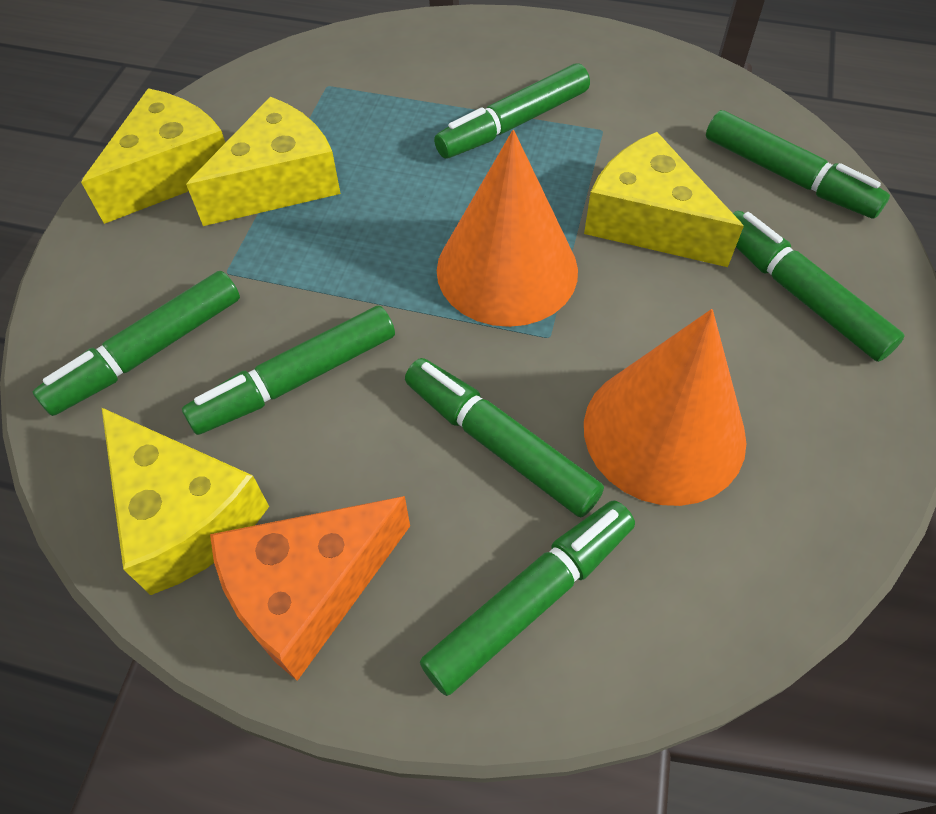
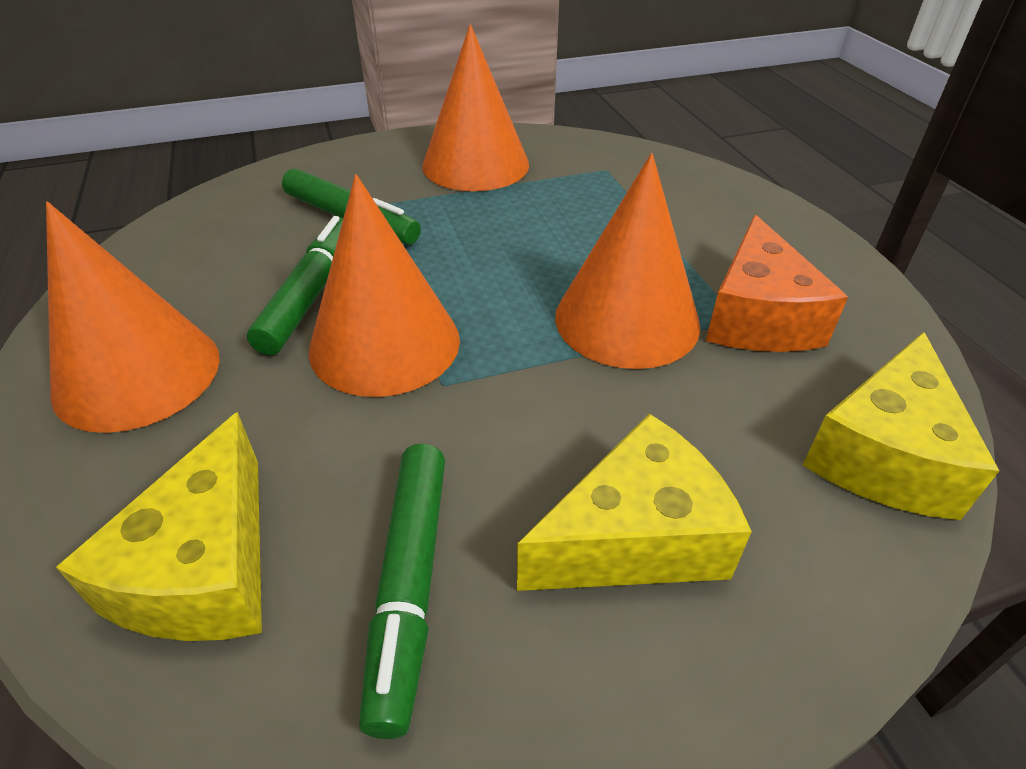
green marker: [33,271,240,416] [182,306,395,435] [405,358,604,517] [420,501,635,696] [434,63,590,158] [706,110,890,219] [733,211,904,362] = 7 -> [247,216,343,355] [282,168,421,245] [359,444,445,739] = 3
orange cone: [437,130,578,327] [584,309,747,506] = 2 -> [46,202,220,433] [309,174,460,397] [423,24,529,191] [555,153,700,369] = 4
yellow cheese: [81,88,225,224] [102,408,269,595] [186,97,341,226] [584,132,744,267] = 4 -> [56,412,262,641] [517,414,752,591] [803,332,999,520] = 3

